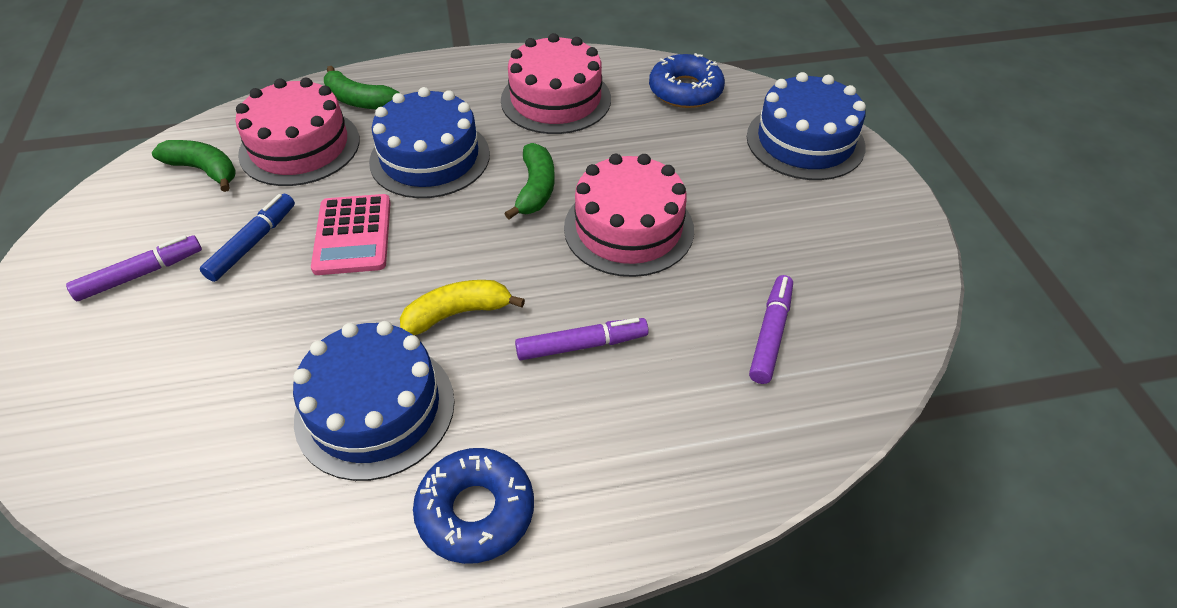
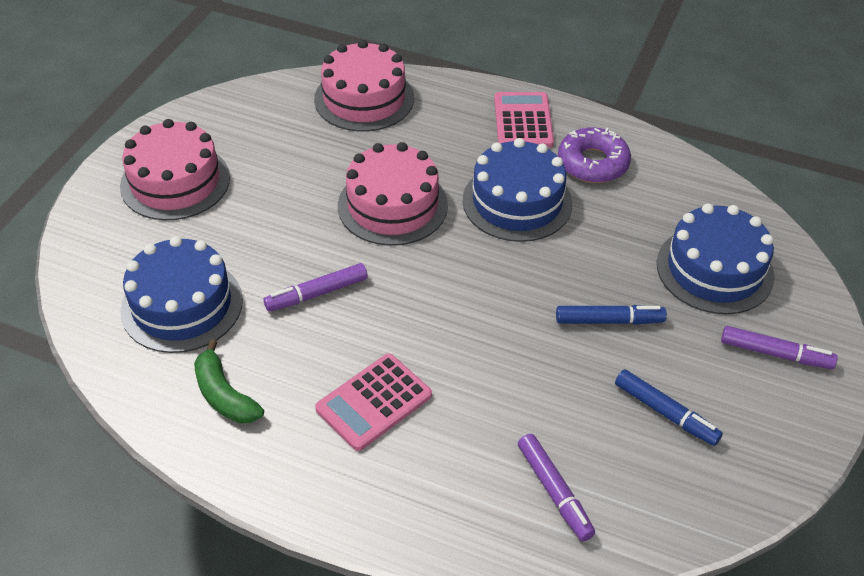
blue donut: [413,448,534,564] [649,53,725,108] = 2 -> none = 0
blue marker: [200,194,295,282] = 1 -> [556,305,667,325] [615,369,723,446] = 2
green banana: [152,140,236,192] [324,66,400,109] [504,143,555,219] = 3 -> [194,339,264,424] = 1
pink calculator: [311,194,391,275] = 1 -> [315,354,432,451] [494,92,554,148] = 2
purple donut: none = 0 -> [558,127,631,183] = 1
yellow banana: [400,280,525,335] = 1 -> none = 0

